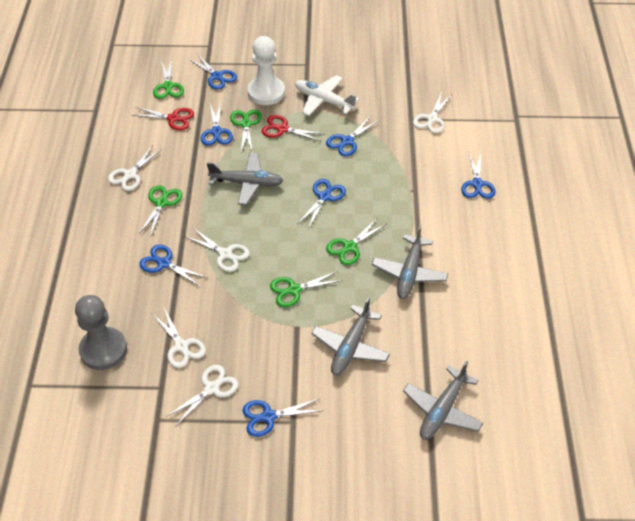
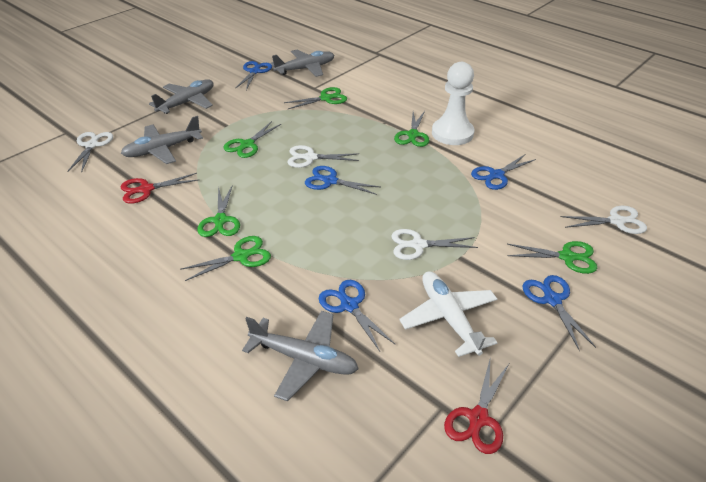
blue scissors: [139,245,208,286] [189,54,237,90] [201,103,233,146] [243,399,321,437] [297,179,346,228] [326,117,379,156] [461,152,495,199] = 7 -> [235,61,272,90] [305,166,380,195] [319,280,395,351] [471,154,536,190] [522,275,596,351] = 5
green scissors: [138,185,182,238] [153,59,184,99] [230,110,262,153] [270,271,343,307] [326,218,386,265] = 5 -> [180,236,271,281] [197,184,240,237] [224,121,281,158] [284,87,347,109] [394,111,429,147] [507,241,597,274] = 6
grey pawn: [75,295,127,370] = 1 -> none = 0
white scissors: [108,145,162,191] [153,308,206,368] [166,365,239,426] [185,228,250,272] [413,92,452,133] = 5 -> [67,132,113,173] [287,145,359,168] [391,229,478,260] [560,206,647,234] = 4

